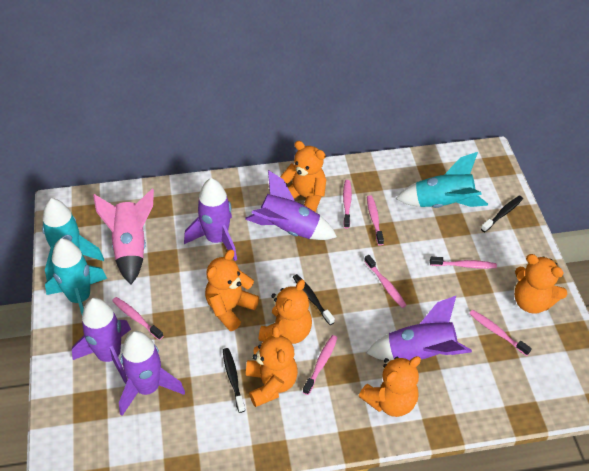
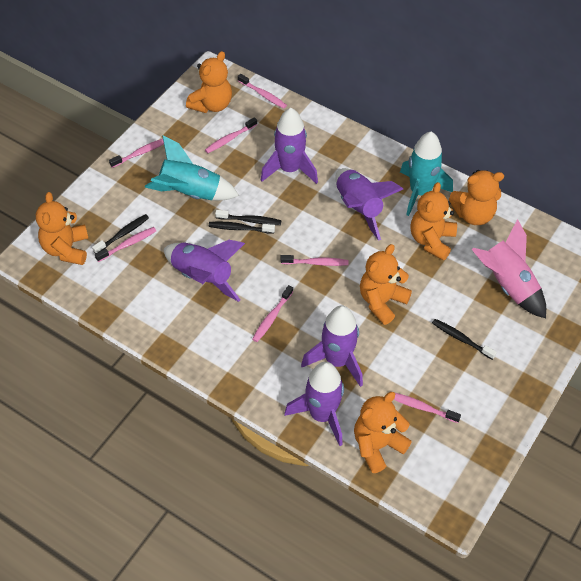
black toothbrush: [223,348,245,413] [293,274,335,325] [481,196,523,232] = 3 -> [92,214,149,254] [209,221,275,234] [215,210,282,225] [432,319,497,360] = 4
turquoise rocket: [42,198,104,281] [45,238,107,314] [396,152,488,208] = 3 -> [145,135,239,200] [400,132,453,216] = 2

